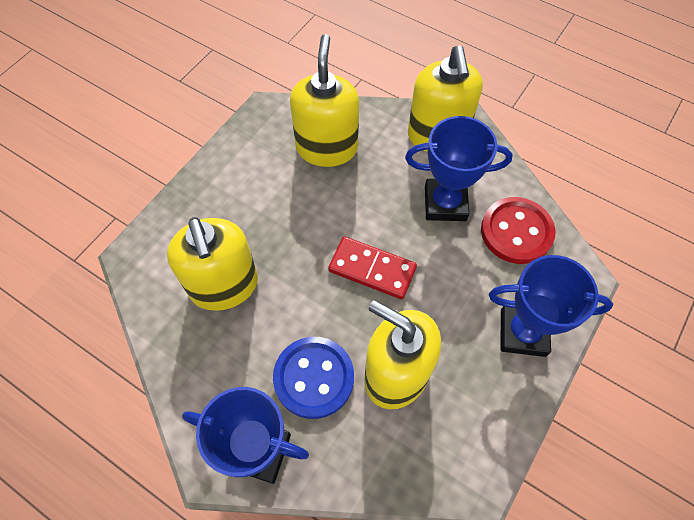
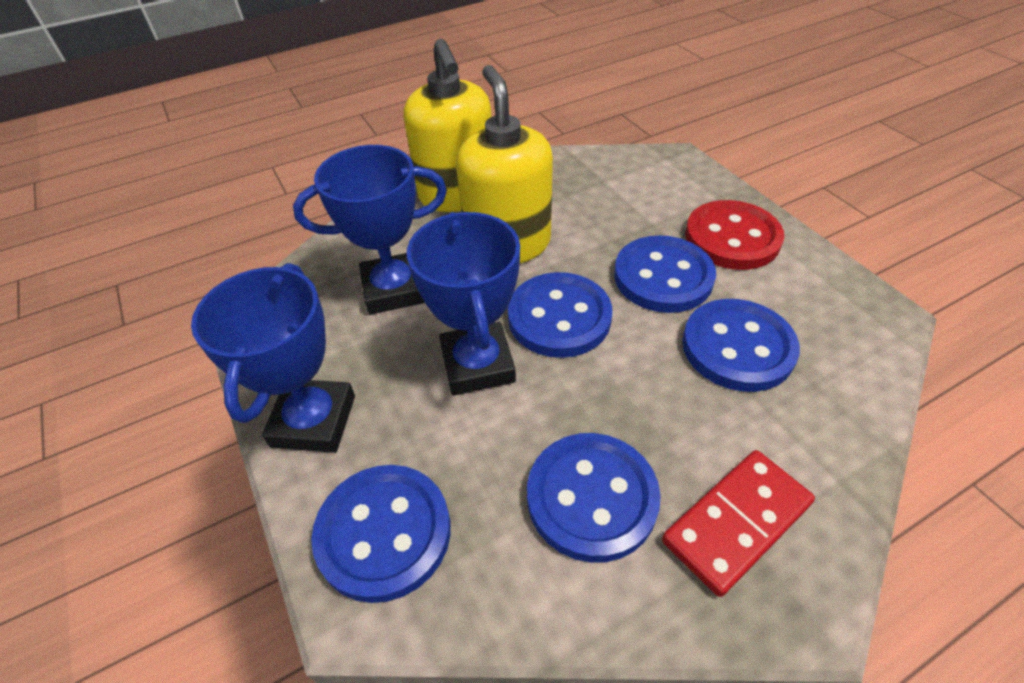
blue button: [273,337,354,419] = 1 -> [311,465,451,603] [508,272,612,358] [527,433,661,563] [614,235,716,313] [682,299,800,392] = 5
yellow soap dispenser: [167,217,258,311] [290,34,359,167] [364,300,441,409] [408,45,483,152] = 4 -> [403,39,491,212] [456,65,553,263] = 2

